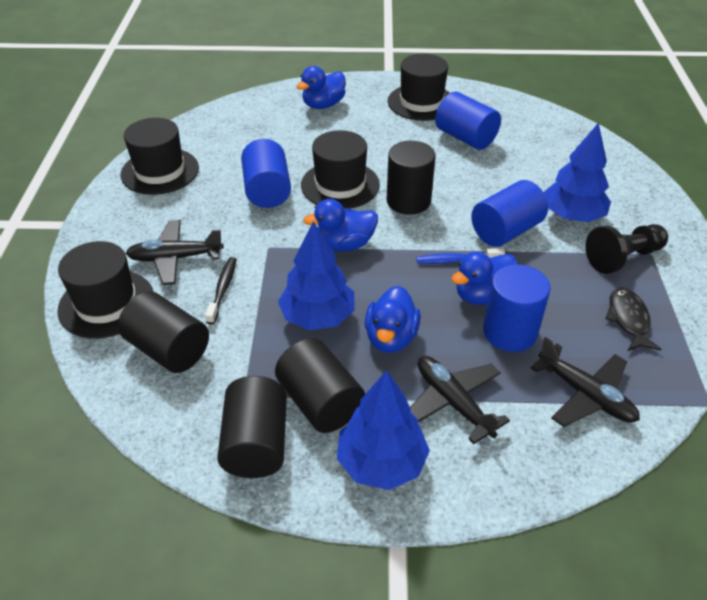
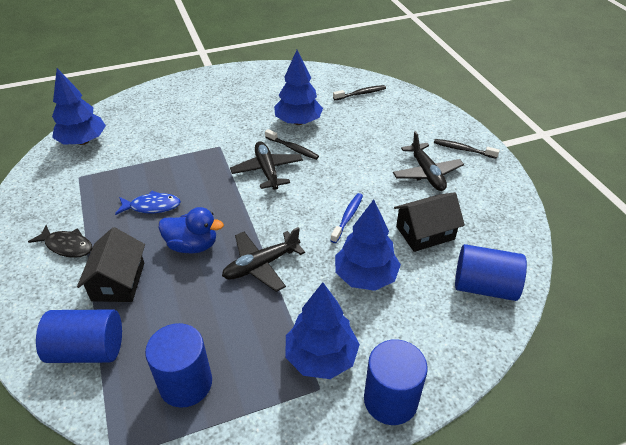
black cylinder: [118,291,209,373] [217,376,287,478] [275,338,365,433] [387,141,436,215] = 4 -> none = 0
black hat: [57,241,153,338] [121,118,199,195] [301,130,380,209] [387,54,450,121] = 4 -> none = 0
black house: none = 0 -> [77,227,145,302] [394,192,465,252] = 2
black pawn: [585,224,668,274] = 1 -> none = 0
black toothbrush: [205,257,237,324] = 1 -> [265,129,319,160] [333,85,386,100] [434,139,500,159] = 3
blue duck: [296,66,346,109] [303,199,378,251] [365,286,421,352] [451,252,518,305] = 4 -> [159,207,224,254] = 1
blue fish: none = 0 -> [115,191,181,215] = 1
blue tree: [278,222,355,330] [337,370,430,490] [543,122,611,222] = 3 -> [52,68,106,145] [274,50,323,125] [286,282,360,379] [335,200,401,291] = 4

